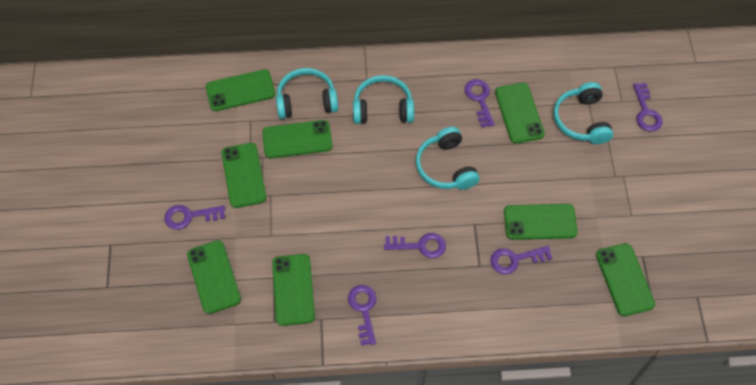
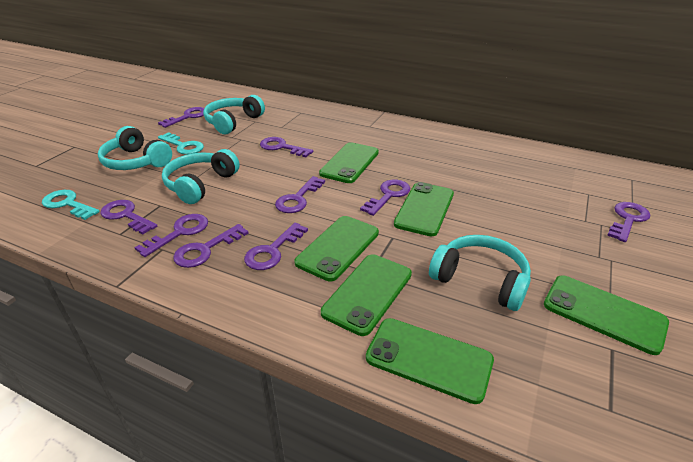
green phone: [187,240,241,314] [206,69,275,111] [222,143,266,208] [262,120,332,158] [272,254,315,326] [495,83,545,144] [504,204,578,240] [596,243,655,316] = 8 -> [294,216,379,281] [319,142,379,183] [321,254,412,336] [366,318,494,404] [394,182,454,236] [544,276,669,355] = 6
purple key: [164,205,225,230] [348,285,377,346] [384,233,446,258] [464,79,495,128] [490,246,552,274] [633,83,663,131] = 6 -> [100,200,157,235] [134,214,208,257] [158,107,204,128] [173,224,249,268] [244,223,308,270] [260,137,313,157] [275,176,325,213] [360,180,410,216] [607,202,650,242] = 9
turquoise key: none = 0 -> [42,190,100,220] [158,132,204,155] = 2

